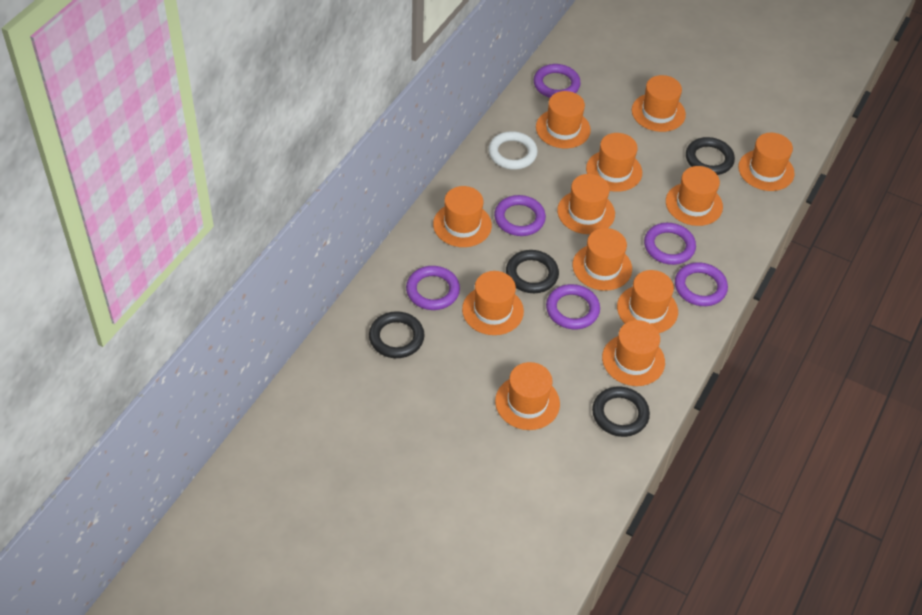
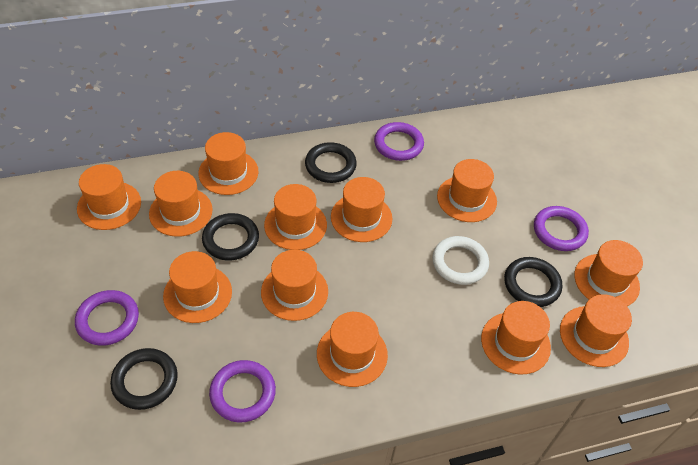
purple ring: [406,266,460,310] [494,195,546,236] [534,64,581,98] [546,284,600,329] [644,223,696,265] [675,262,728,306] = 6 -> [75,290,139,346] [209,360,276,422] [374,122,424,161] [534,206,589,251] = 4

